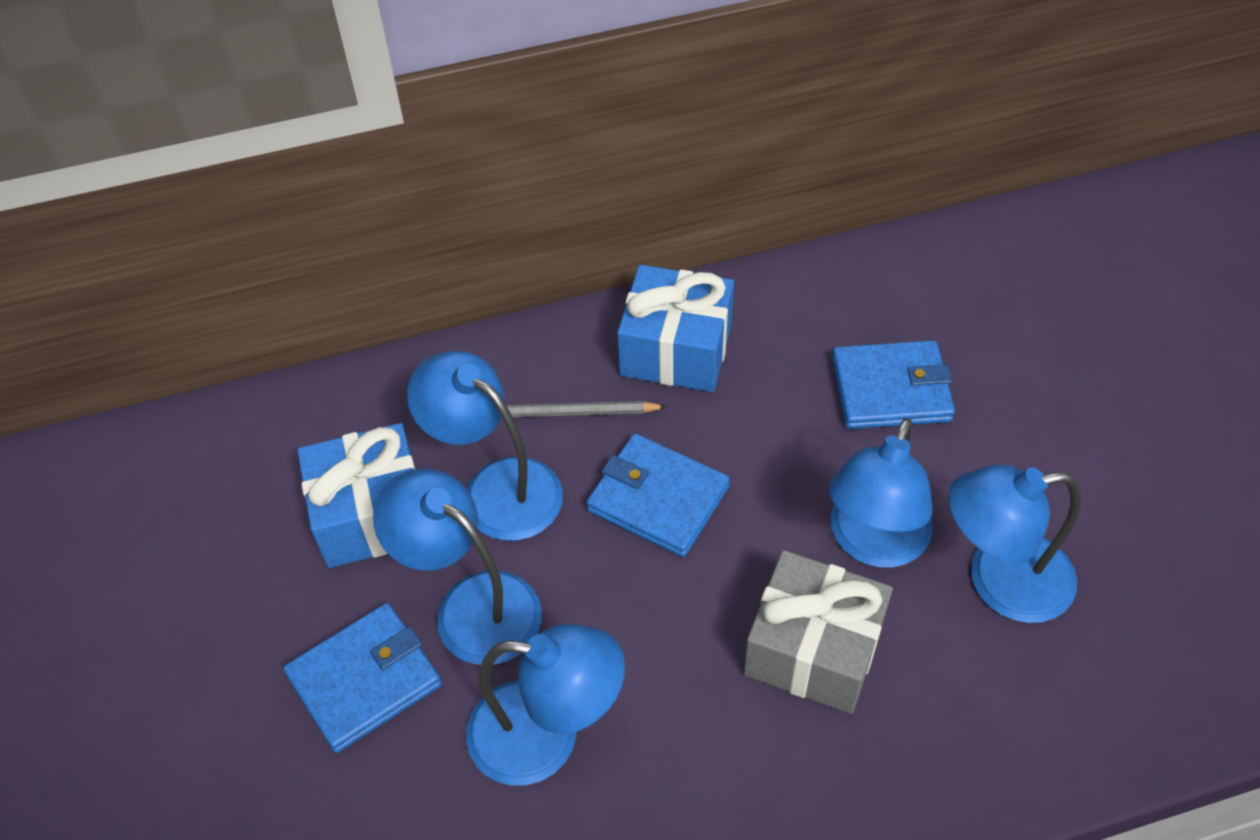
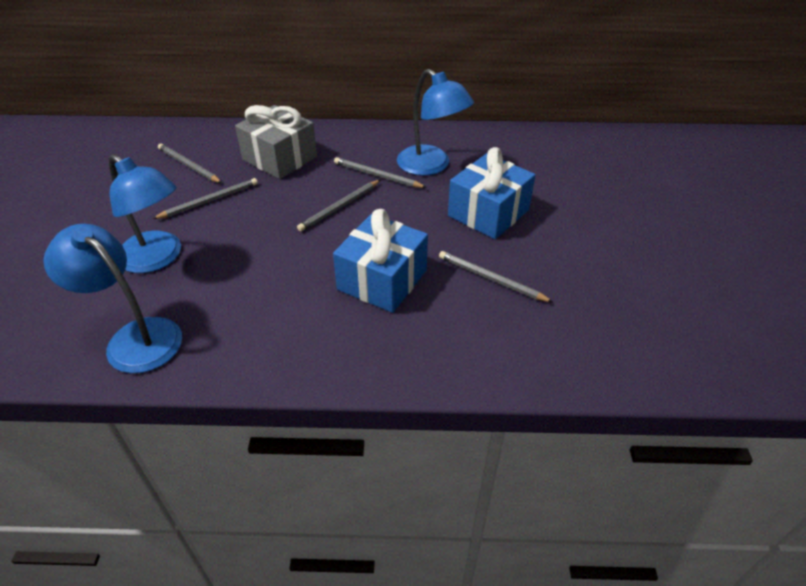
blue lamp: [373,469,542,665] [407,351,563,541] [466,624,625,786] [828,418,933,568] [949,465,1081,623] = 5 -> [43,224,182,373] [109,154,181,273] [397,69,474,176] = 3
blue wallet: [283,603,442,753] [586,434,730,557] [832,340,955,429] = 3 -> none = 0
grey pencil: [501,401,667,418] = 1 -> [153,178,258,219] [158,144,222,183] [297,180,380,232] [334,157,427,188] [439,251,553,302] = 5

